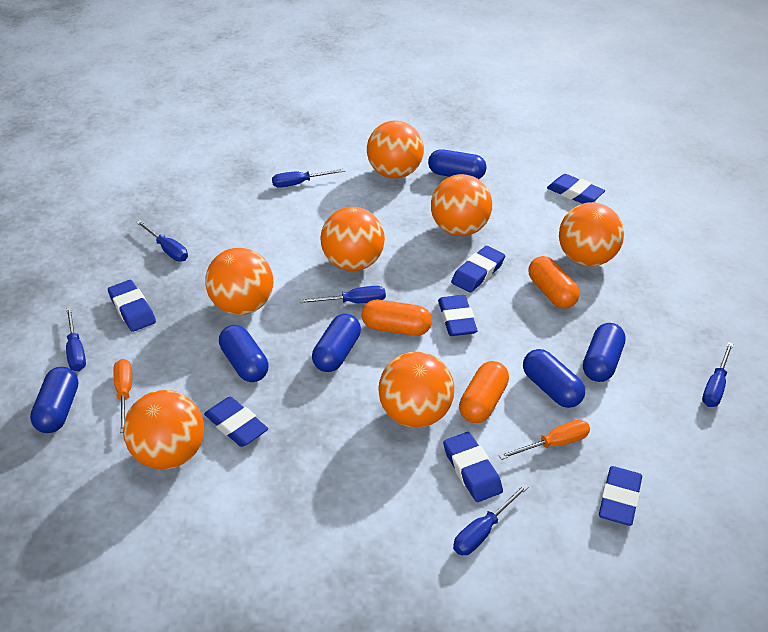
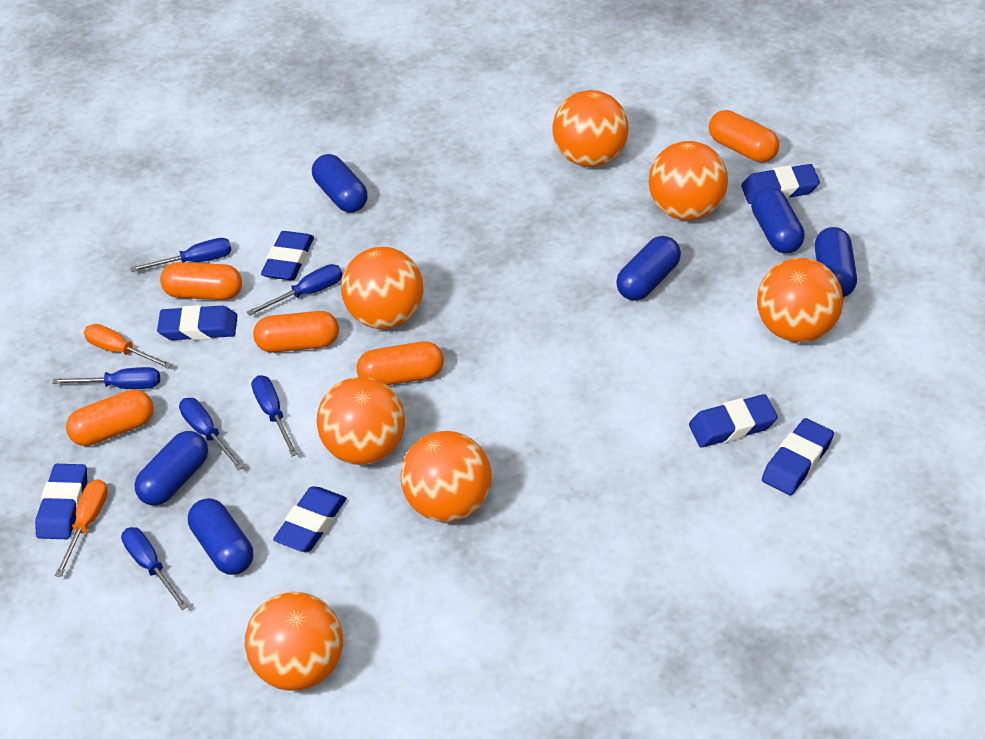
orange capsule: [362,300,432,336] [459,361,509,423] [528,256,580,309] = 3 -> [66,389,154,446] [160,262,242,300] [253,311,339,353] [357,341,444,386] [709,110,779,162] = 5

